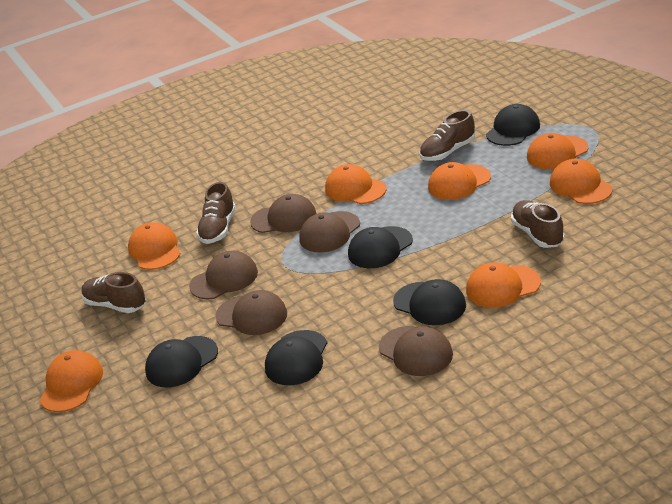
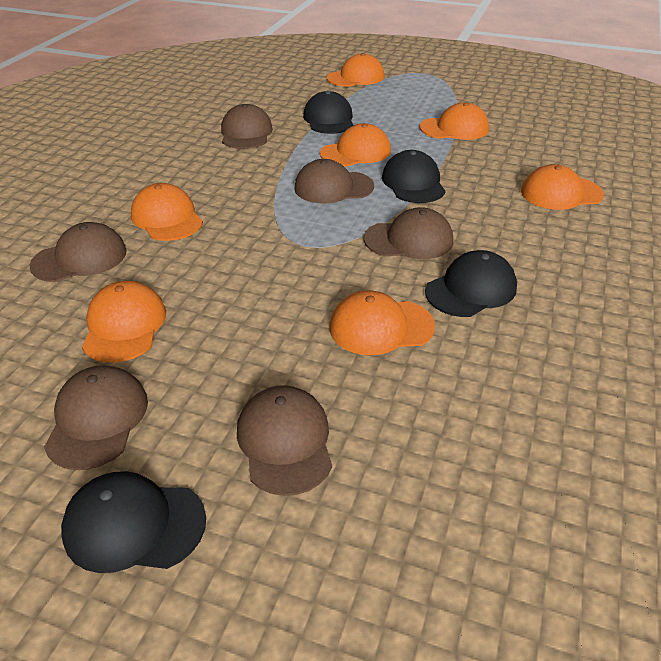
black cap: [145,336,218,387] [265,330,327,385] [348,226,413,268] [393,279,466,325] [486,104,540,146] = 5 -> [61,471,206,573] [303,91,354,134] [382,150,446,203] [425,250,517,317] = 4
brown cap: [189,251,258,299] [215,290,287,335] [250,194,317,233] [299,211,360,252] [379,326,453,376] = 5 -> [30,222,127,282] [44,365,148,470] [221,104,273,149] [237,385,332,496] [294,159,374,203] [364,207,453,259] = 6
brown shoe: [82,272,146,313] [196,182,236,244] [420,110,475,161] [511,200,564,248] = 4 -> none = 0

